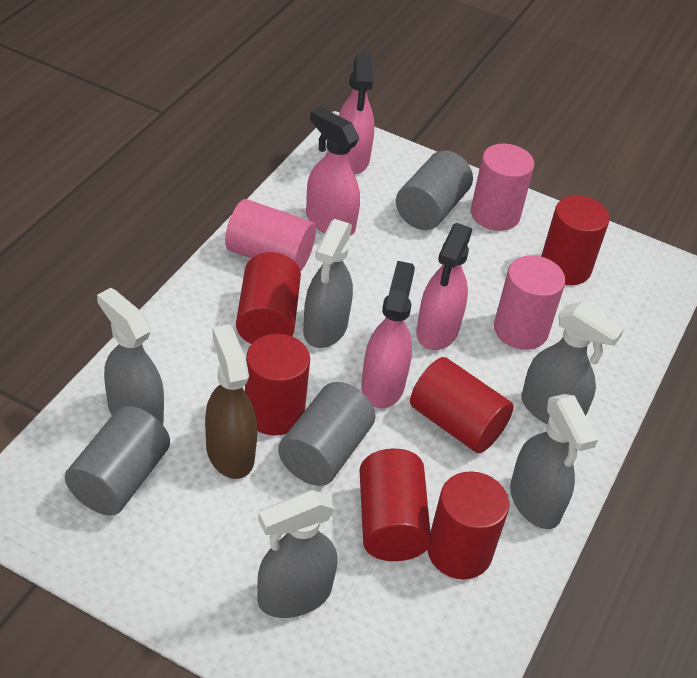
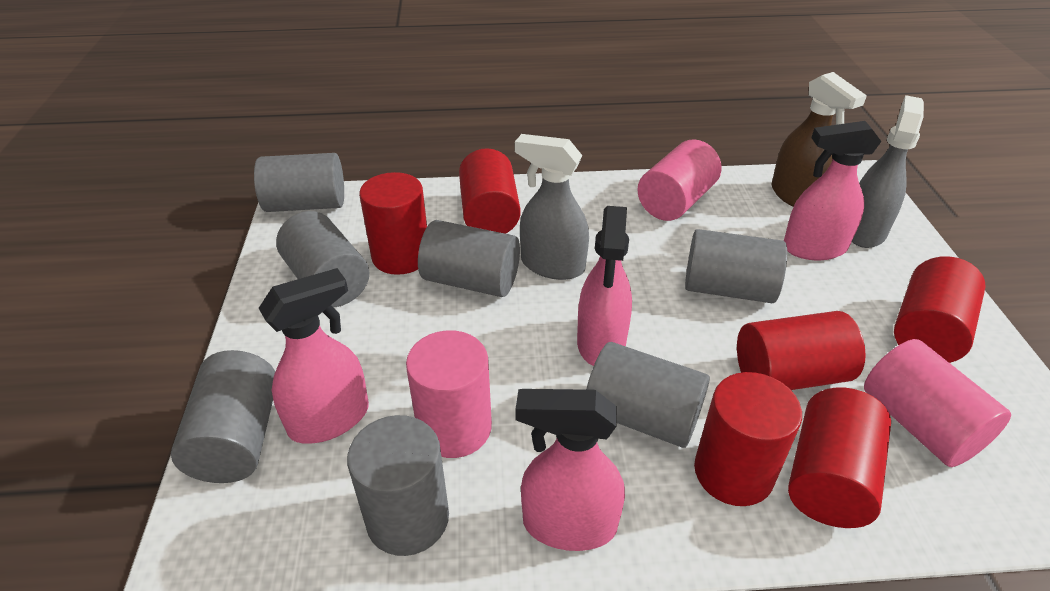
grey cylinder: [65,406,170,516] [278,382,375,486] [396,150,473,230] = 3 -> [171,350,275,483] [254,153,344,212] [276,211,369,307] [347,415,449,556] [418,220,520,297] [586,342,710,448] [685,229,787,303] = 7
grey spray bottle: [97,288,164,425] [257,490,337,618] [303,219,353,348] [510,394,598,529] [521,302,624,424] = 5 -> [515,134,589,280] [852,95,924,248] = 2

